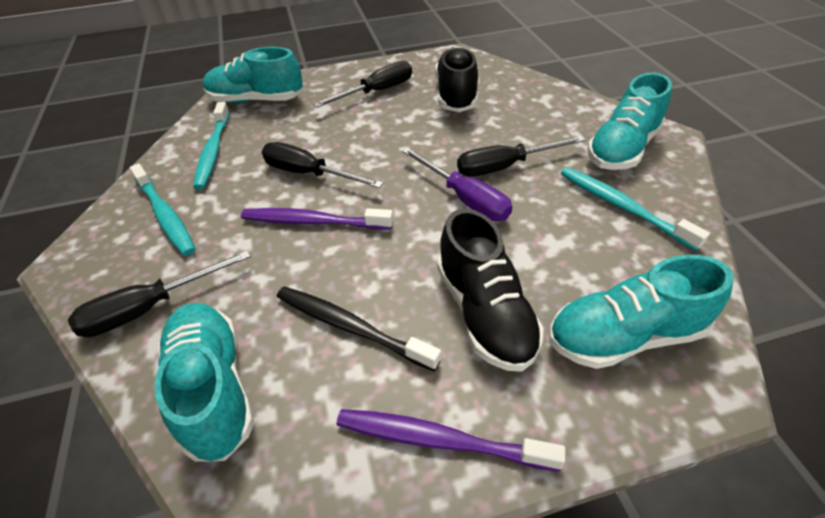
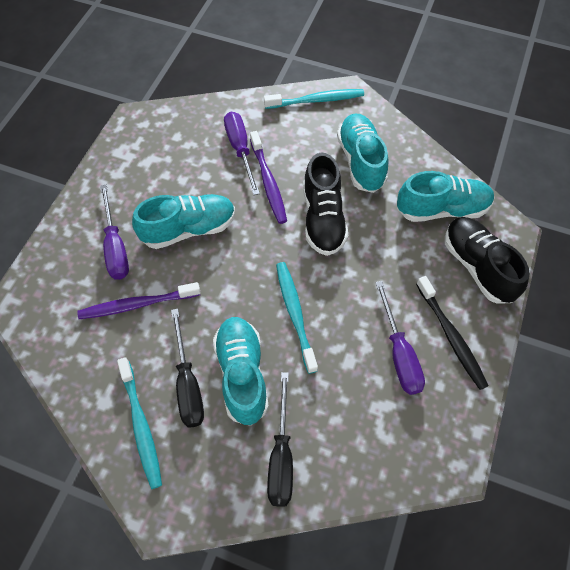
black screwdriver: [68,250,251,337] [262,142,383,188] [313,61,412,108] [457,136,586,177] = 4 -> [171,308,204,428] [267,372,293,507] = 2
purple screwdriver: [402,147,512,221] = 1 -> [100,185,129,280] [224,111,260,195] [375,281,425,395] = 3

